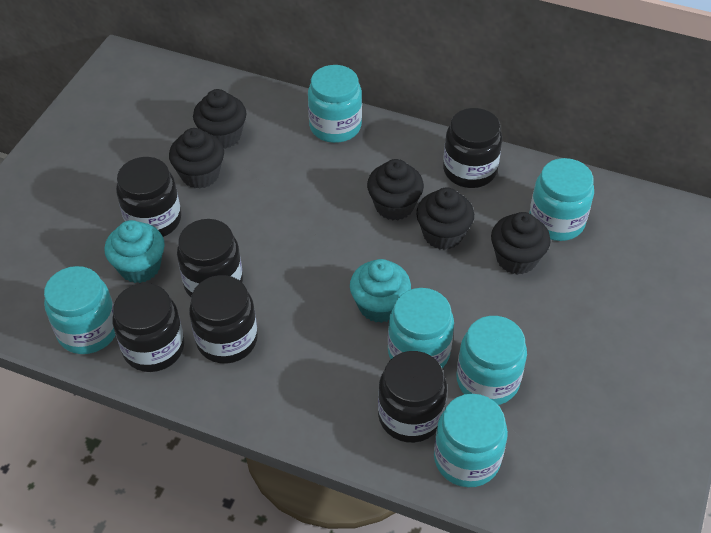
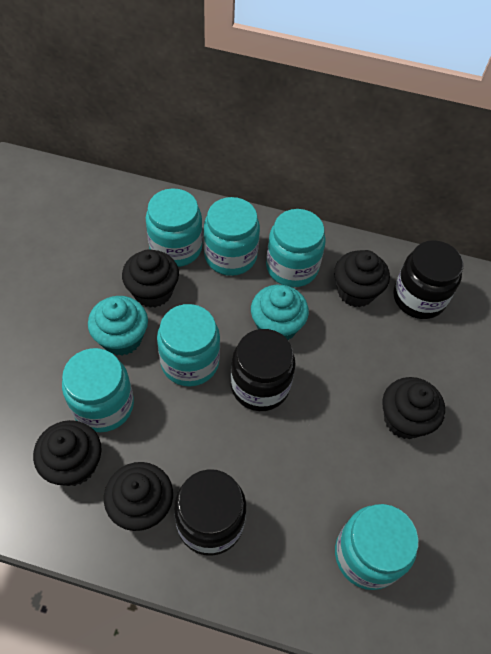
black jar: [113,283,184,372] [116,157,181,237] [177,219,243,297] [189,275,258,364] [378,351,447,443] [443,108,502,188] = 6 -> [174,469,246,556] [231,329,296,411] [393,240,463,319] = 3

